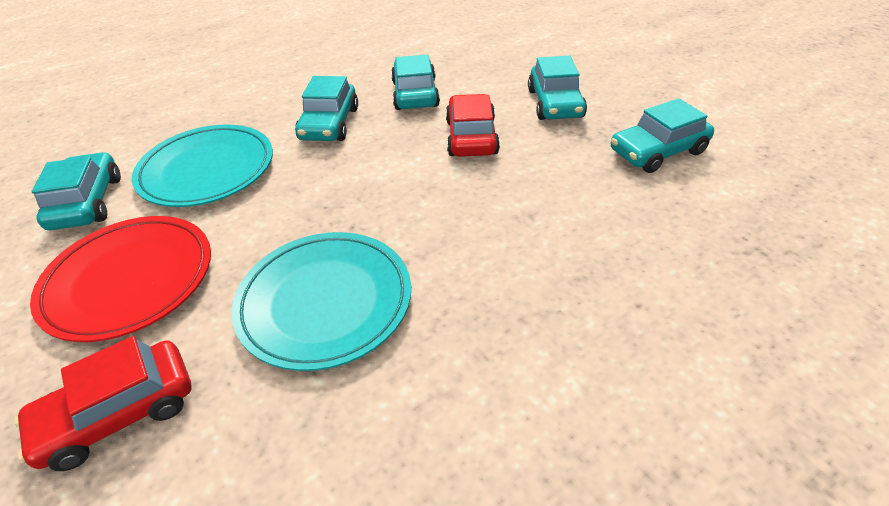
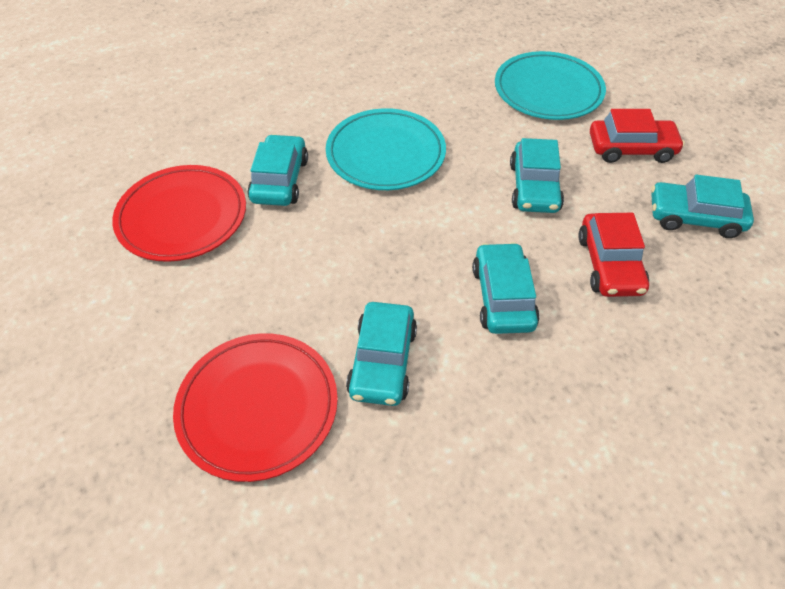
red plate: [30,216,211,342] = 1 -> [112,165,246,262] [173,333,338,482] = 2

